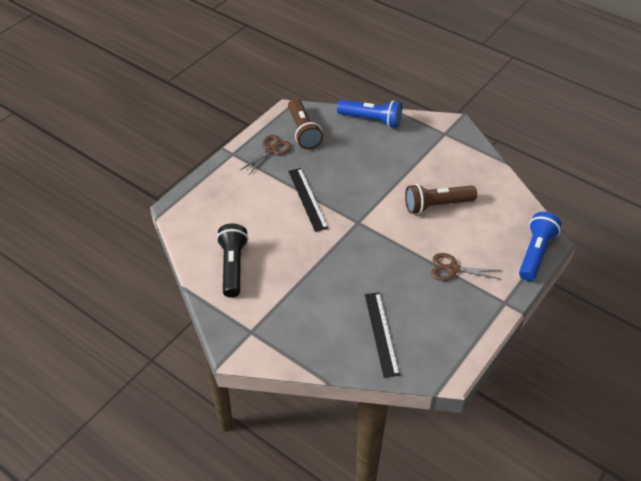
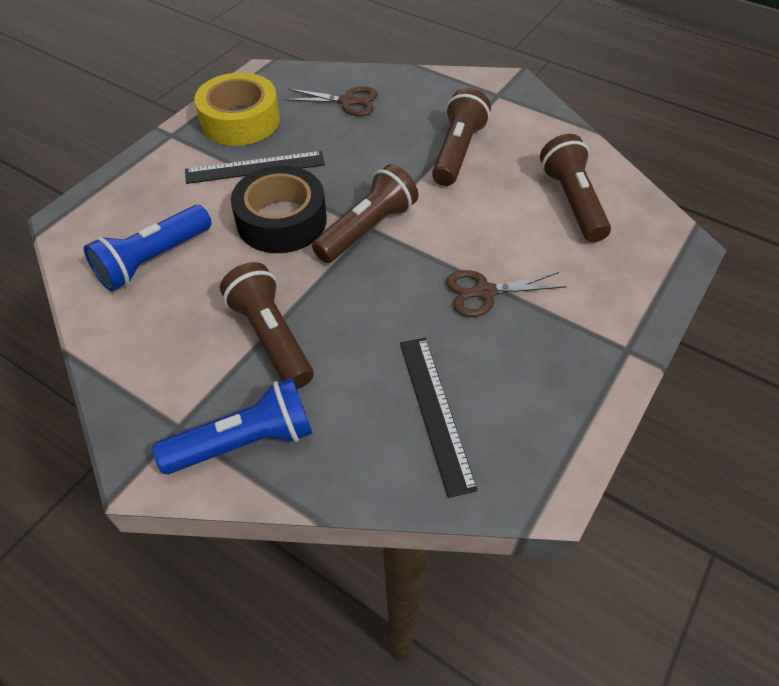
black flashlight: [217,223,248,298] = 1 -> none = 0
black tape: none = 0 -> [231,165,327,253] = 1
brown flashlight: [288,98,323,149] [405,184,477,214] = 2 -> [220,262,314,389] [312,164,418,263] [432,88,491,186] [540,134,611,242] = 4
yellow tape: none = 0 -> [194,73,280,146] = 1

